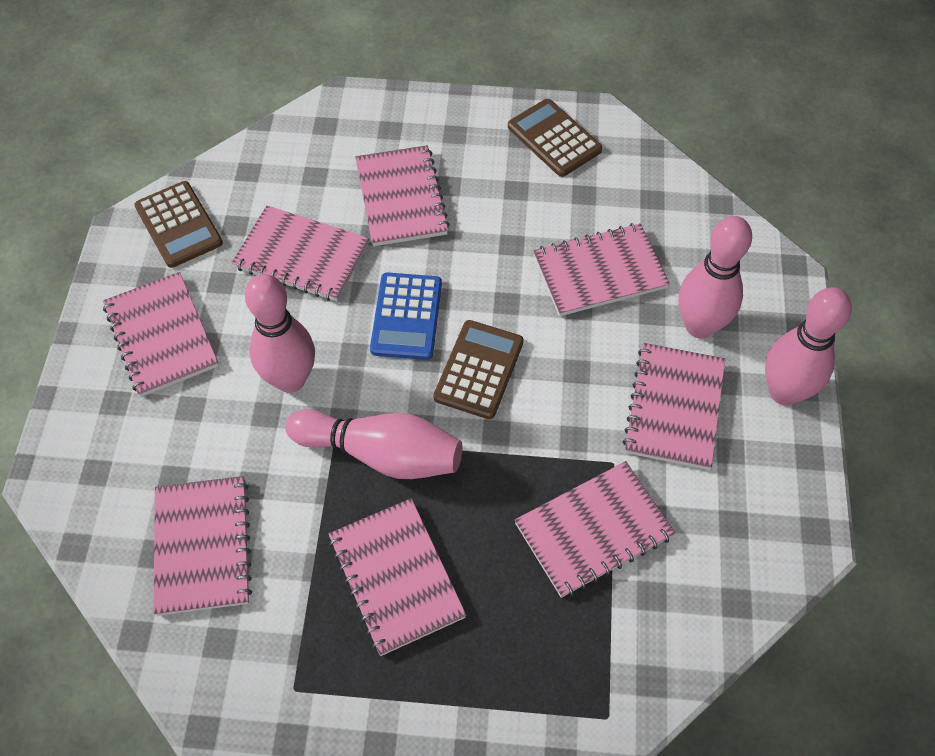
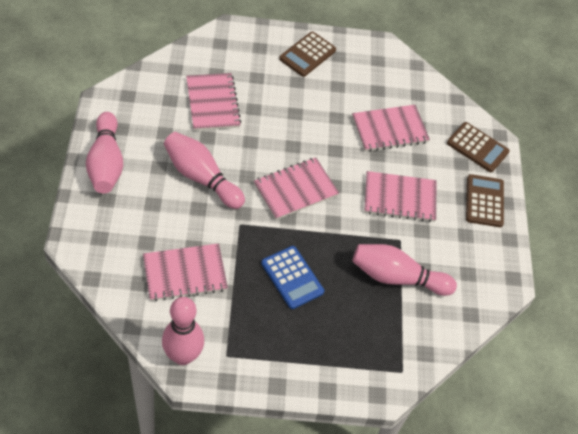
pink notebook: [103,272,219,397] [153,476,252,616] [232,206,369,302] [328,498,467,656] [355,145,450,246] [515,461,675,598] [533,223,670,316] [623,343,725,470] = 8 -> [143,243,228,302] [186,73,241,131] [254,157,339,220] [352,105,430,152] [364,171,436,222] = 5

